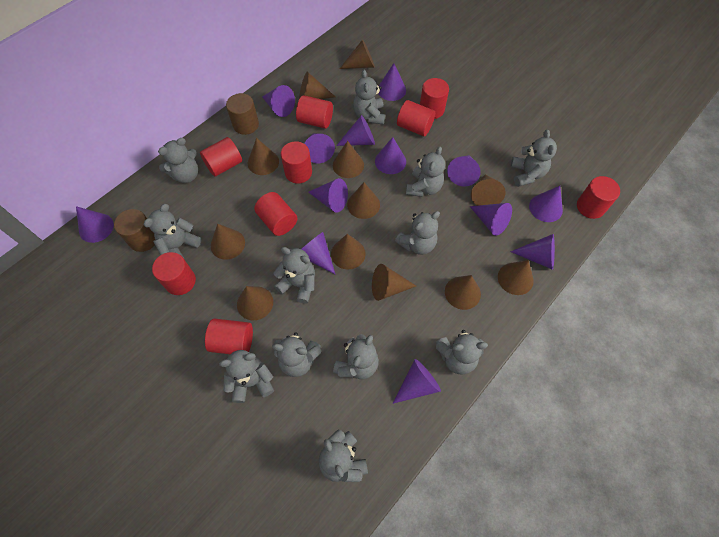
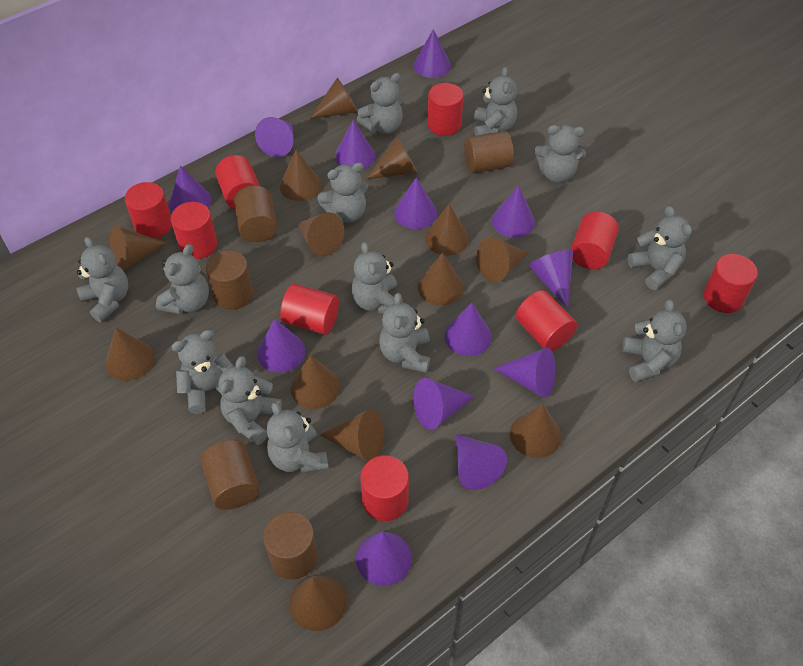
brown cone: [211,224,245,260] [237,286,273,320] [248,138,279,175] [299,71,335,99] [331,234,366,269] [333,141,364,178] [340,39,375,69] [347,182,380,219] [372,264,416,301] [445,275,481,310] [471,175,506,206] [498,260,534,295] = 12 -> [105,328,155,381] [110,226,168,271] [280,150,322,201] [289,574,347,631] [290,355,340,409] [298,212,344,256] [309,77,358,119] [320,409,384,461] [366,136,418,179] [418,253,463,305] [425,204,469,256] [476,237,528,282] [510,404,561,458] = 13
brown cylinder: [114,209,155,252] [226,93,259,135] = 2 -> [201,440,260,510] [206,250,253,309] [234,185,277,242] [263,512,318,579] [464,131,514,173] = 5
grey teddy bear: [144,204,202,258] [158,138,198,183] [219,350,274,403] [272,332,321,377] [273,247,315,304] [319,430,368,482] [333,334,379,379] [353,70,385,124] [395,211,440,255] [406,147,445,197] [436,330,488,374] [511,130,557,187] = 12 -> [76,237,128,322] [156,244,209,314] [171,330,233,414] [218,356,282,445] [267,402,329,473] [317,162,368,223] [352,242,403,315] [357,73,403,134] [379,293,430,373] [474,67,517,136] [534,125,586,183] [622,299,687,382] [628,206,692,290] = 13

